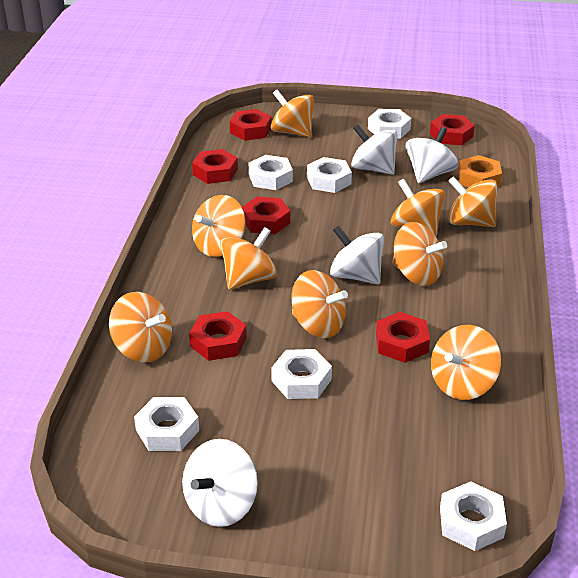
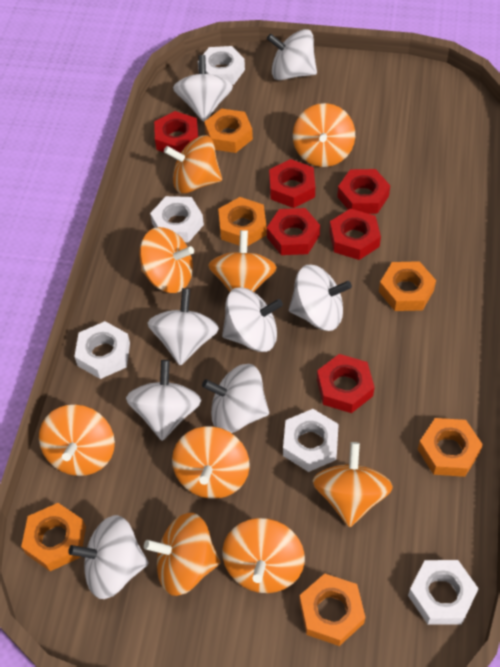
orange nut: [458,155,502,187] = 1 -> [21,503,86,571] [204,108,253,153] [218,197,267,246] [299,573,365,646] [379,261,436,311] [418,418,483,477] = 6
white nut: [134,397,199,451] [249,155,293,190] [271,349,332,399] [307,157,352,193] [368,109,411,139] [440,481,507,551] = 6 -> [74,321,130,379] [150,196,204,242] [198,46,245,85] [283,409,339,472] [408,560,479,624] = 5
white spinning top: [182,439,258,527] [330,225,384,284] [351,124,397,175] [406,127,458,183] = 4 -> [68,515,148,599] [126,360,201,441] [148,288,219,366] [173,55,233,122] [202,364,269,433] [222,287,283,352] [267,29,317,81] [289,265,352,331] = 8

